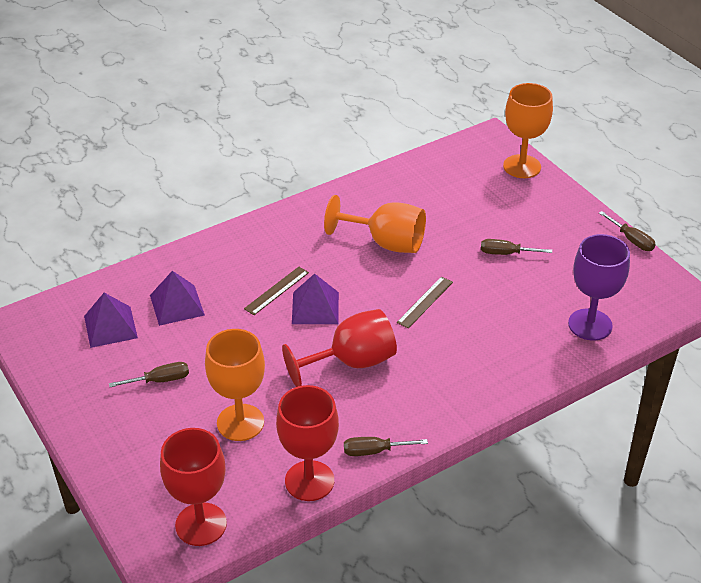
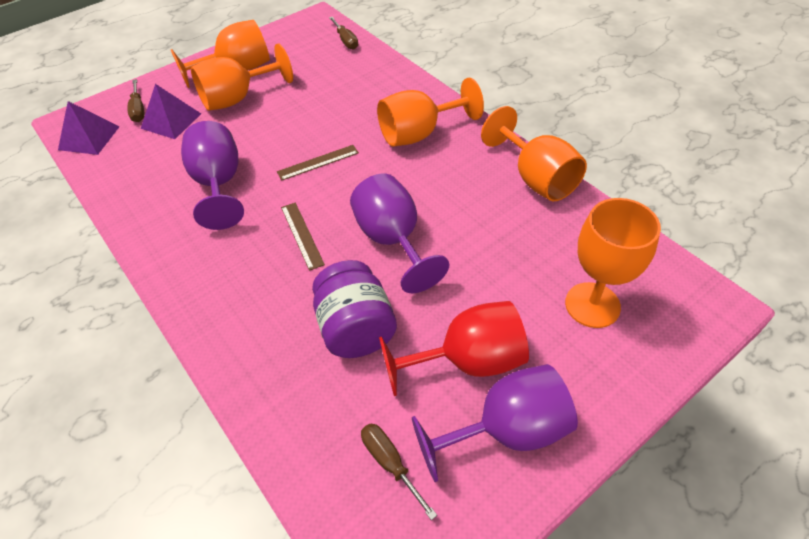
brown screwdriver: [109,362,189,387] [344,437,428,456] [481,239,552,255] [599,211,656,251] = 4 -> [128,79,145,122] [329,16,358,50] [361,423,437,520] = 3
orange goblet: [205,329,265,441] [324,195,426,253] [503,83,553,178] = 3 -> [171,20,270,88] [191,44,293,111] [377,78,484,147] [481,106,587,201] [565,198,661,328] = 5
purple goblet: [568,234,630,341] = 1 -> [181,121,244,230] [350,174,449,293] [412,364,578,482] = 3
purple jar: none = 0 -> [312,260,397,358] = 1
purple pyramid: [84,293,138,348] [150,271,205,326] [292,273,339,324] = 3 -> [58,101,120,155] [141,84,201,139] = 2
red goblet: [160,428,227,546] [276,385,339,501] [282,309,397,387] = 3 -> [379,301,529,396] = 1

